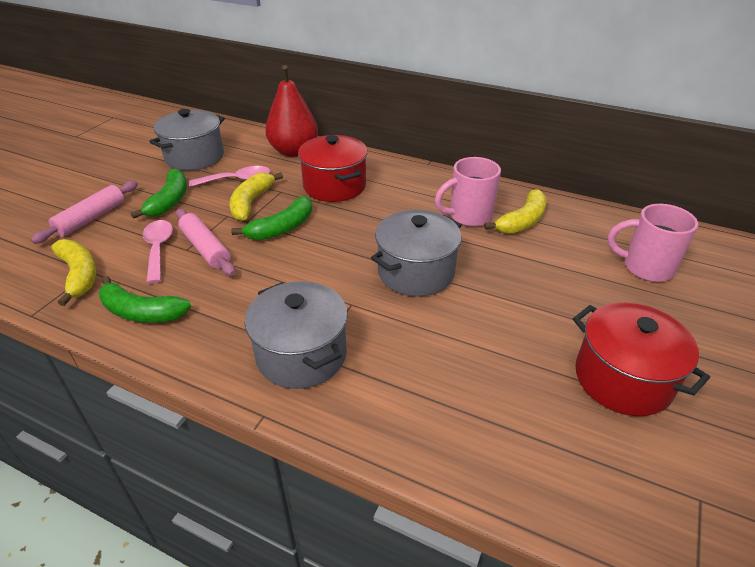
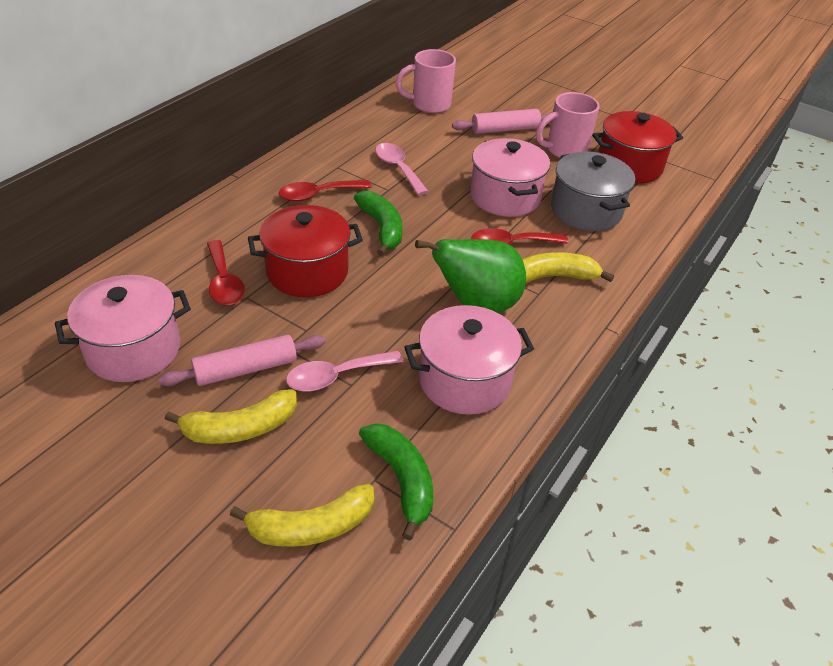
green banana: [99,276,191,323] [131,168,187,219] [231,196,312,240] = 3 -> [354,191,402,256] [359,423,433,540] = 2
green pear: none = 0 -> [415,239,526,313] = 1
grey pot: [149,109,225,171] [245,281,348,389] [371,210,462,297] = 3 -> [551,152,635,231] = 1
pink pot: none = 0 -> [55,275,191,382] [404,305,534,415] [470,138,550,217] = 3
red pear: [265,65,318,157] = 1 -> none = 0
red spoon: none = 0 -> [207,240,245,305] [279,180,371,201] [471,228,568,245] = 3

